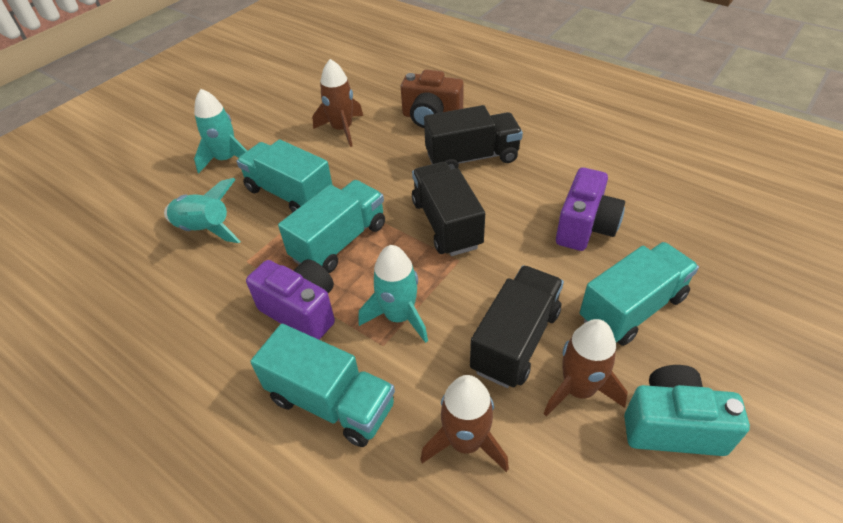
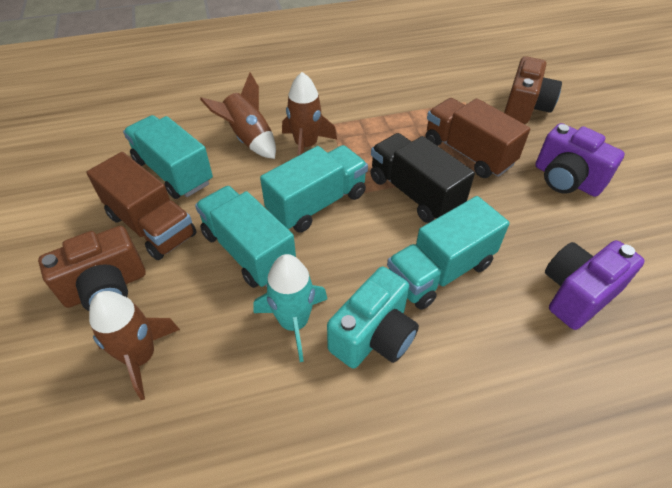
black truck: [412,162,485,256] [424,105,523,169] [470,265,564,388] = 3 -> [370,133,475,223] = 1
brown camera: [401,70,464,128] = 1 -> [38,226,145,311] [504,56,562,124] = 2
brown truck: none = 0 -> [86,152,197,260] [426,98,530,178] = 2
turquoise rocket: [164,178,241,243] [194,89,247,174] [358,245,428,343] = 3 -> [254,254,327,362] = 1

